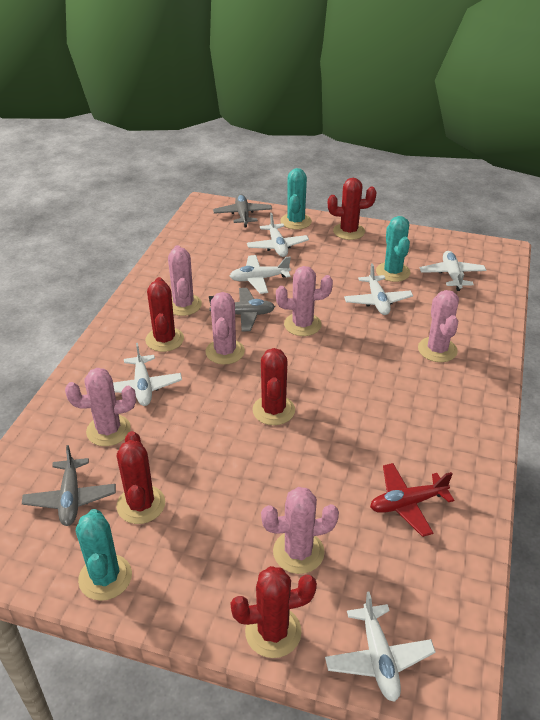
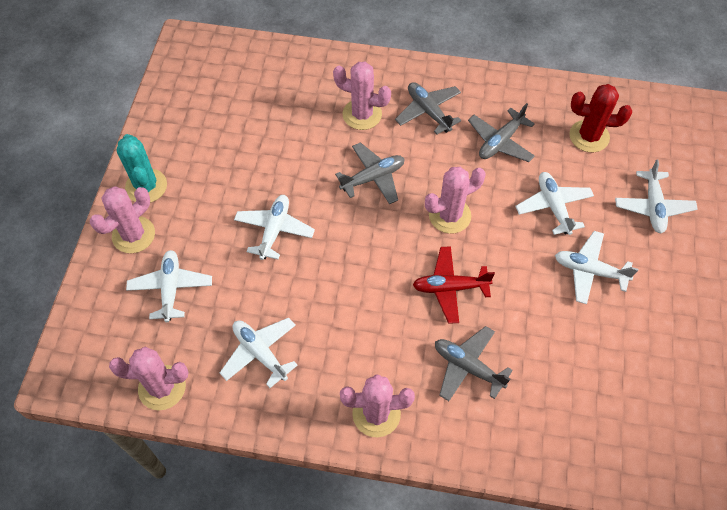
grey plane: [22,445,116,526] [209,288,275,332] [213,194,272,228] = 3 -> [335,142,405,204] [395,82,461,134] [435,326,513,401] [468,103,535,162] = 4
pink cactus: [65,368,136,446] [168,245,202,316] [206,292,245,365] [261,487,339,574] [276,266,333,336] [418,290,459,362] = 6 -> [90,186,155,253] [109,347,188,410] [333,62,391,130] [340,374,415,437] [425,167,486,234] = 5
red cactus: [116,431,165,524] [145,277,184,352] [230,566,317,658] [252,348,295,425] [328,178,377,240] = 5 -> [569,84,632,152] = 1
turquoise cactus: [76,509,132,601] [280,168,312,230] [376,216,411,282] = 3 -> [117,134,167,203] = 1

